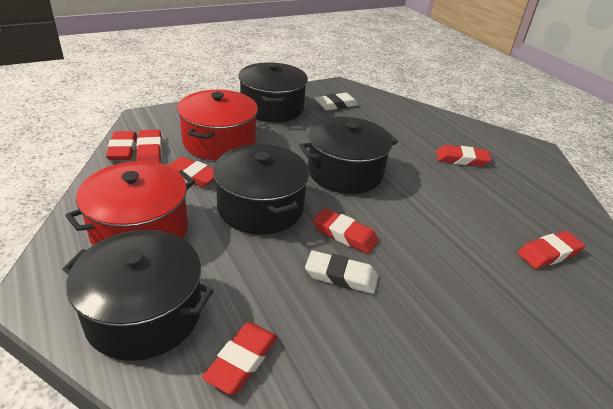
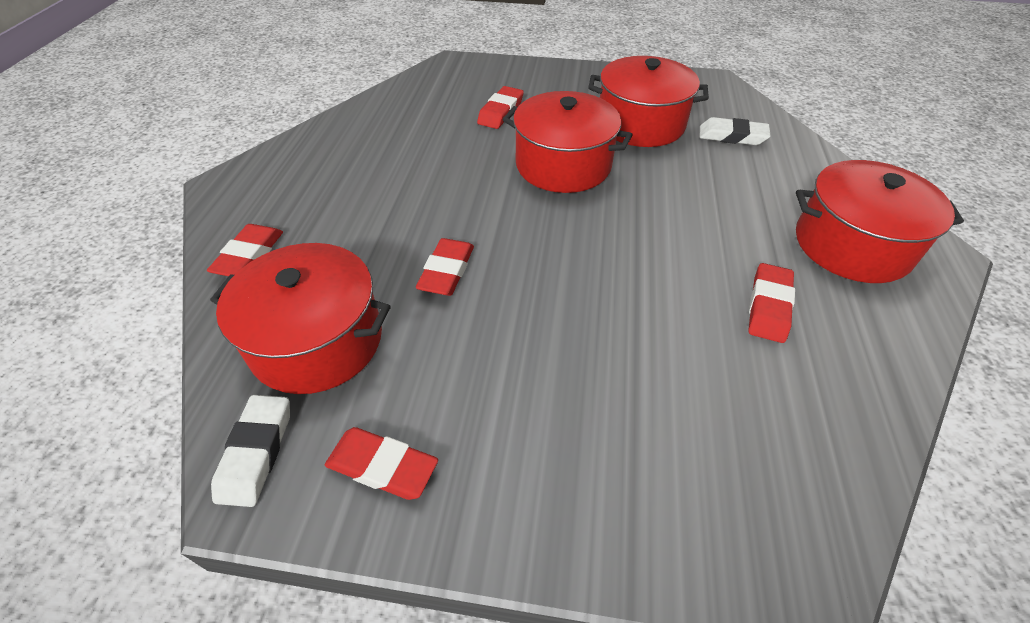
black pot: [62,230,214,361] [213,144,309,235] [238,62,308,122] [299,117,398,194] = 4 -> none = 0
red eraser: [106,131,137,160] [136,129,162,163] [168,157,215,187] [202,322,278,395] [313,208,379,254] [436,145,492,166] [518,231,585,269] = 7 -> [207,224,283,276] [325,427,438,500] [416,238,474,296] [477,86,524,129] [748,263,795,343] = 5
red pot: [65,161,195,246] [177,90,258,160] = 2 -> [210,243,391,394] [503,91,632,193] [588,56,709,147] [796,160,964,283] = 4

